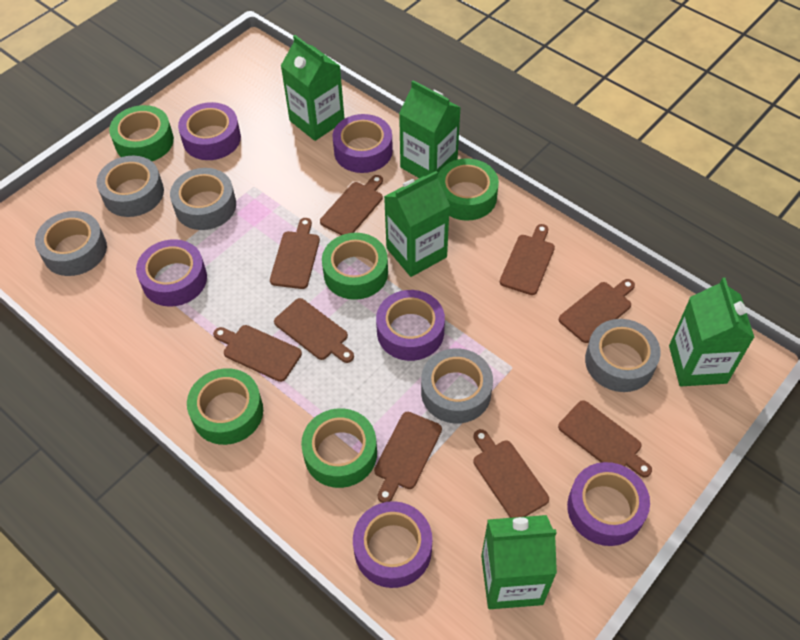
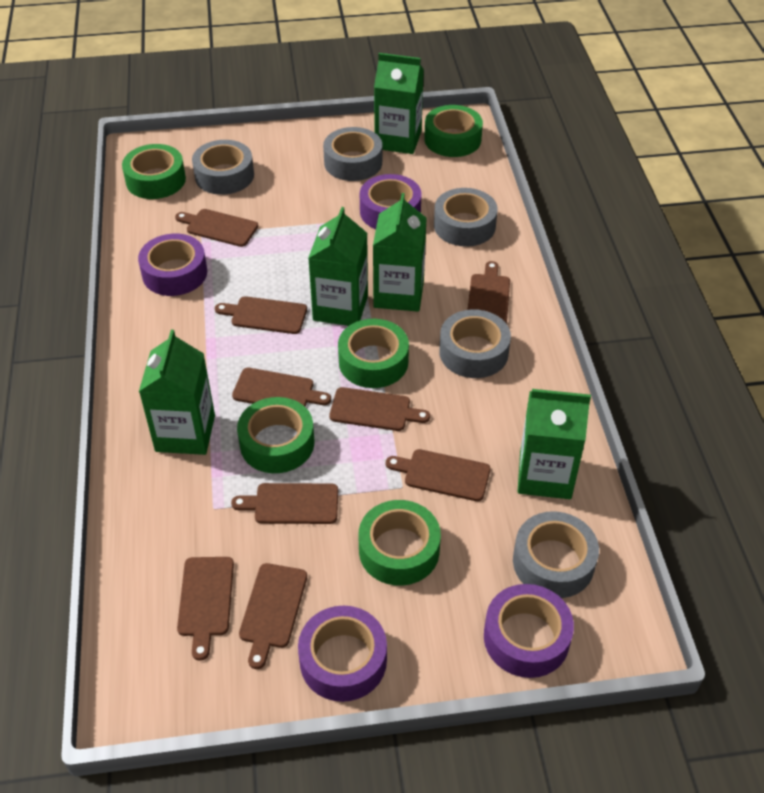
purple tape: [136,239,207,307] [178,102,241,160] [332,114,393,173] [353,501,432,588] [376,290,445,361] [567,462,650,546] = 6 -> [138,234,207,296] [298,606,387,702] [360,174,422,229] [484,584,574,678] = 4

